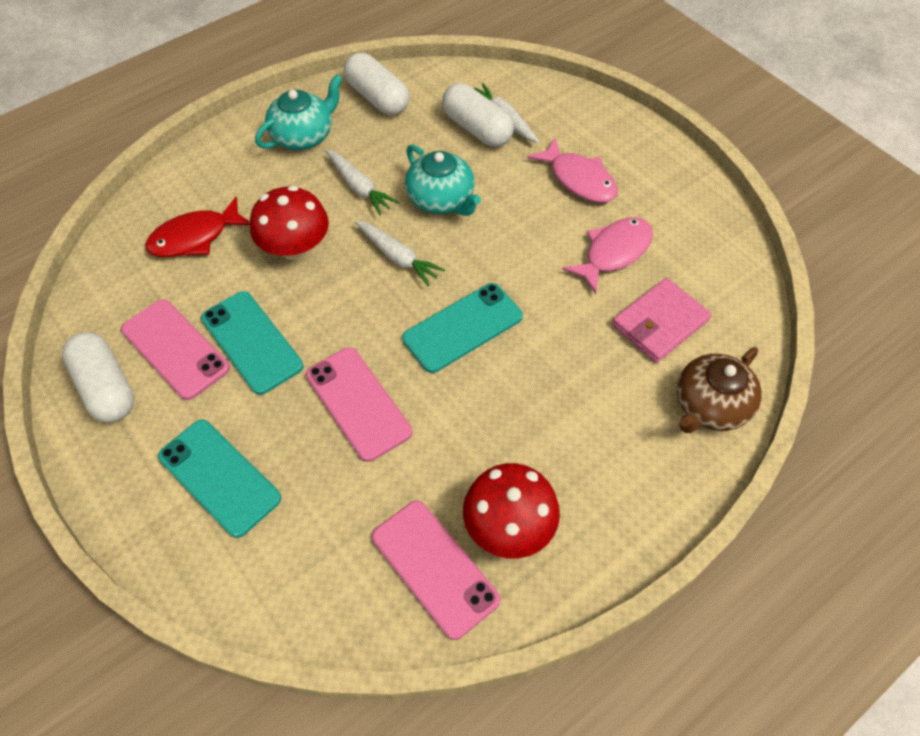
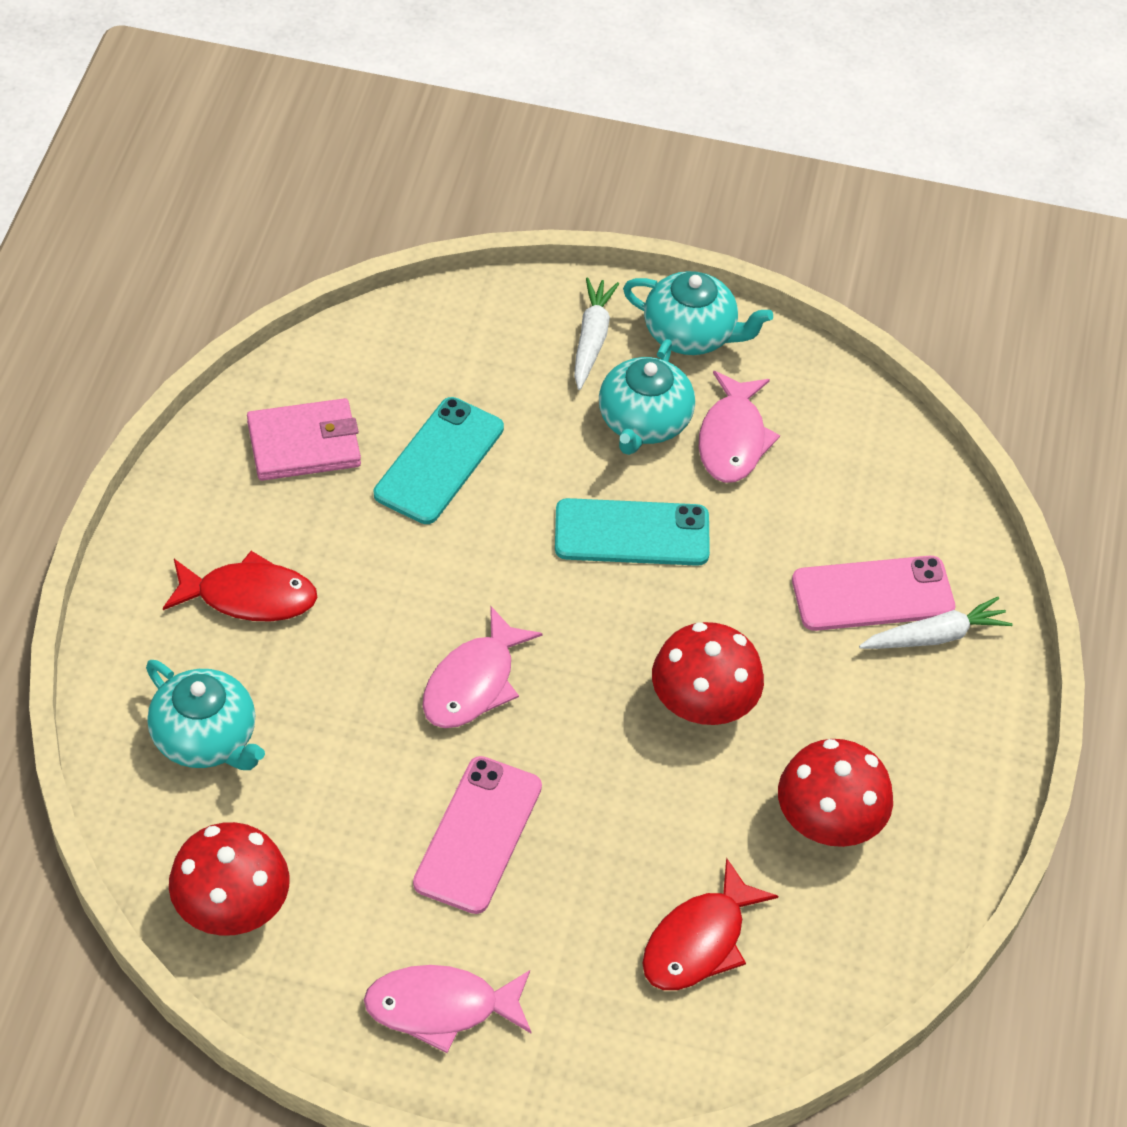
brown teapot: [677,347,762,433] = 1 -> none = 0
pink fish: [527,138,618,203] [562,217,653,294] = 2 -> [364,965,531,1053] [423,606,543,728] [699,371,780,483] = 3
pink phone: [121,299,230,400] [306,347,412,462] [372,500,500,640] = 3 -> [413,756,542,914] [792,556,955,631] = 2
red fish: [145,197,250,257] = 1 -> [163,551,318,622] [642,858,778,990] = 2
red mushroom: [250,186,329,260] [463,463,560,559] = 2 -> [169,822,290,936] [652,622,764,725] [778,739,893,847] = 3
turquoise phone: [158,420,281,538] [201,291,303,395] [402,283,523,373] = 3 -> [374,397,504,524] [555,498,710,566] = 2
turquoise teapot: [255,74,343,150] [405,145,481,216] = 2 -> [146,660,265,770] [599,339,695,455] [623,271,773,355] = 3
white capsule: [62,332,134,422] [344,53,409,115] [442,83,514,147] = 3 -> none = 0
white carrot: [325,149,399,215] [355,220,445,286] [474,83,539,143] = 3 -> [574,278,619,390] [859,597,1013,649] = 2

